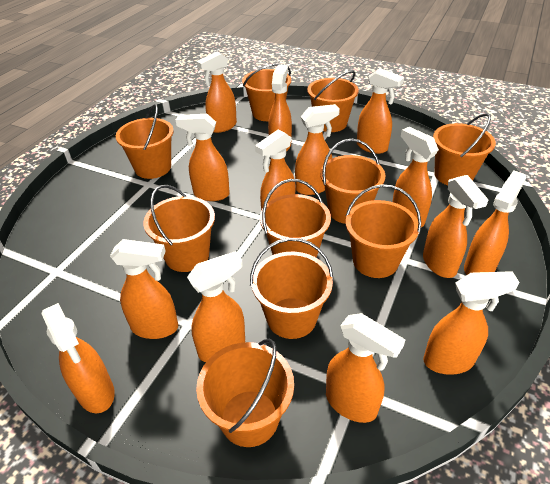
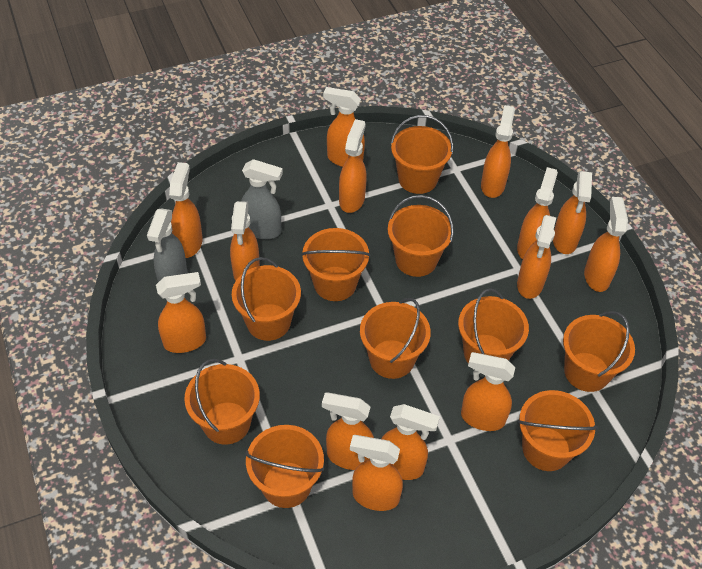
grey spray bottle: none = 0 -> [147,208,187,282] [241,159,283,239] = 2

